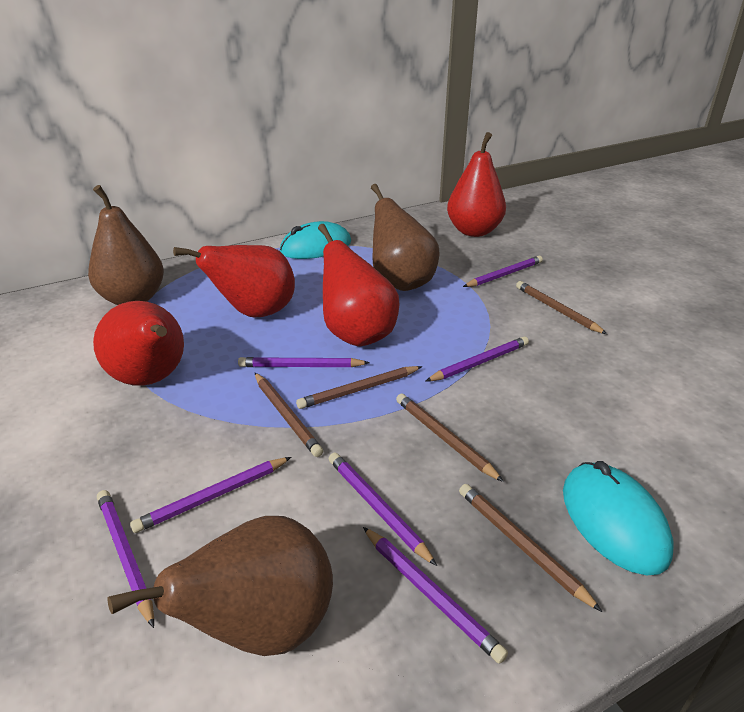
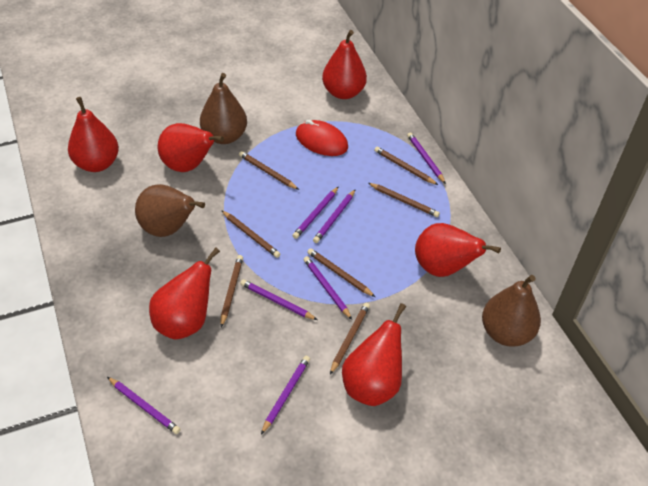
brown pencil: [255,373,323,457] [296,366,422,409] [396,394,504,482] [459,484,602,612] [516,281,607,334] = 5 -> [221,210,280,258] [221,255,243,327] [239,151,299,190] [307,248,375,297] [330,303,370,375] [368,183,440,217] [374,147,438,185] = 7
red mouse: none = 0 -> [296,120,348,156] = 1
red pear: [93,301,184,386] [173,245,295,317] [318,224,400,347] [447,132,506,237] = 4 -> [68,97,119,172] [149,248,220,340] [157,123,224,172] [322,30,367,99] [342,303,406,406] [415,223,501,277] = 6
turquoise mouse: [280,221,351,259] [563,461,674,575] = 2 -> none = 0

